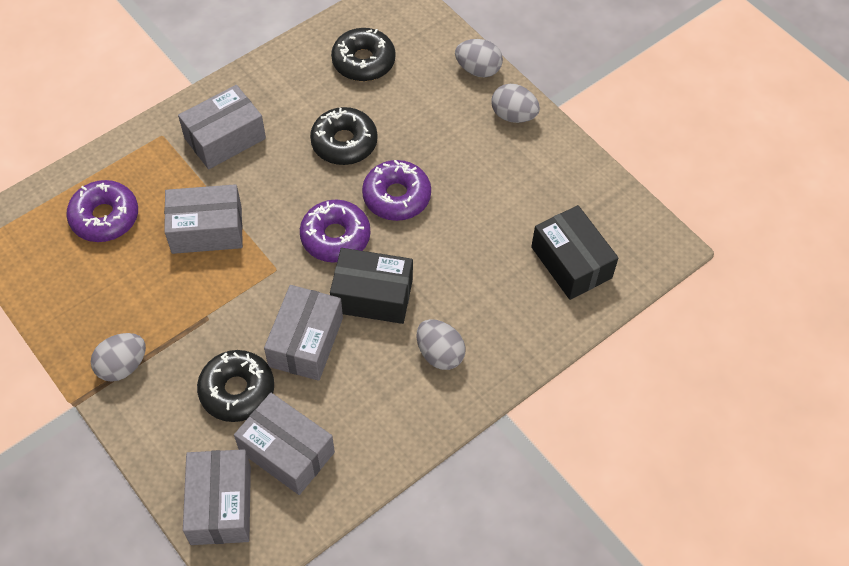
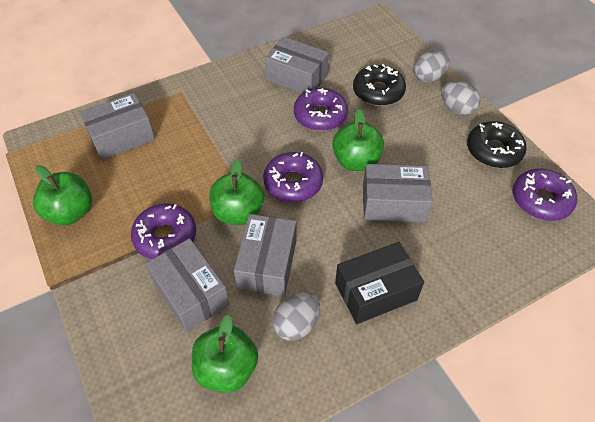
black box: [330,248,413,324] [531,205,618,300] = 2 -> [335,242,424,324] = 1
black donut: [197,350,274,422] [310,107,378,165] [331,28,396,81] = 3 -> [353,64,406,106] [467,121,527,168] = 2
green apple: none = 0 -> [33,165,92,225] [192,315,258,393] [209,159,264,225] [332,109,384,171] = 4
grey egg: [91,333,146,382] [416,319,466,370] [455,39,503,77] [492,84,540,123] = 4 -> [272,292,320,341] [413,51,450,83] [441,81,481,115] = 3
purple donut: [66,180,138,242] [300,200,370,263] [362,160,431,221] = 3 -> [131,203,196,259] [263,152,323,202] [294,88,348,131] [513,168,577,221] = 4

